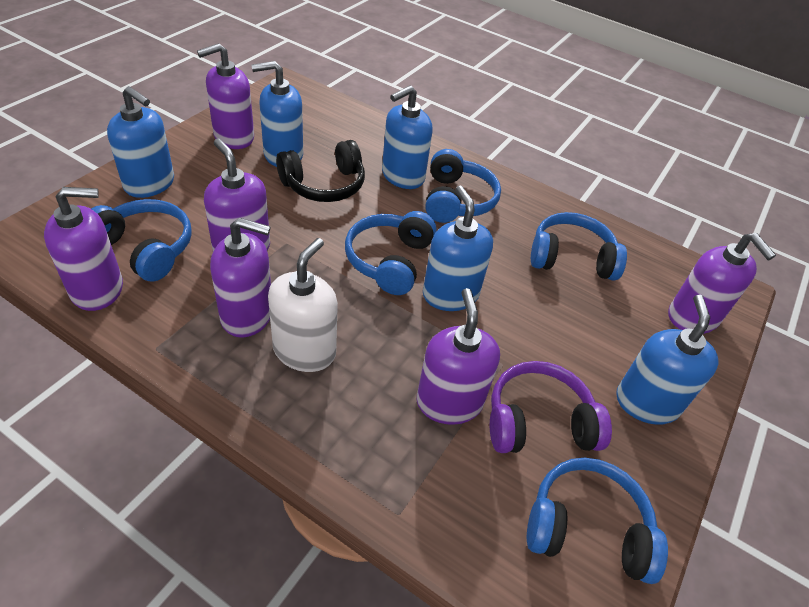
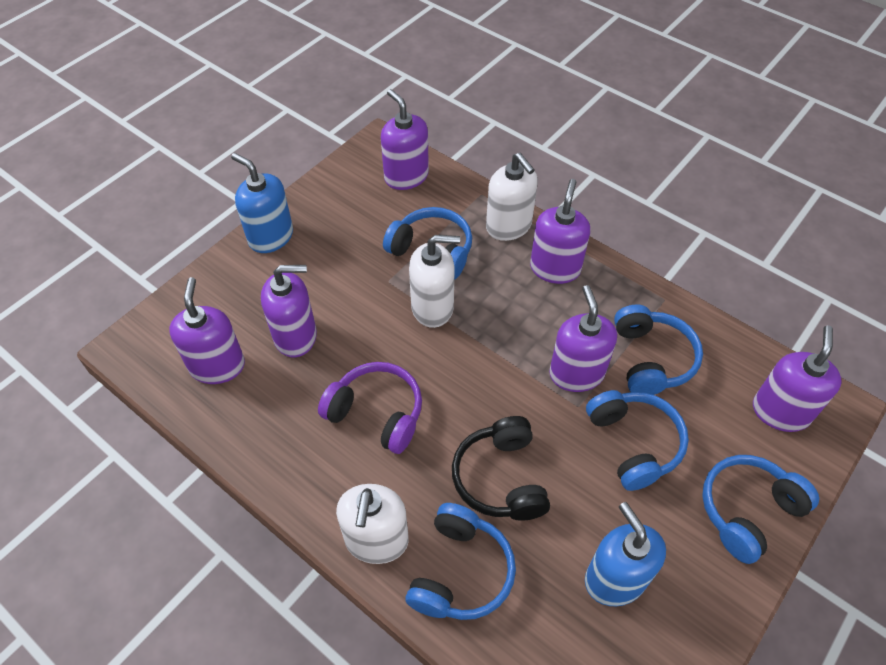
blue soap dispenser: [107,86,174,198] [251,61,303,167] [382,85,433,189] [423,186,493,311] [616,295,719,425] = 5 -> [231,153,293,253] [585,502,666,606] = 2
white soap dispenser: [268,238,338,372] = 1 -> [336,484,409,564] [409,235,460,328] [486,153,538,241] = 3

